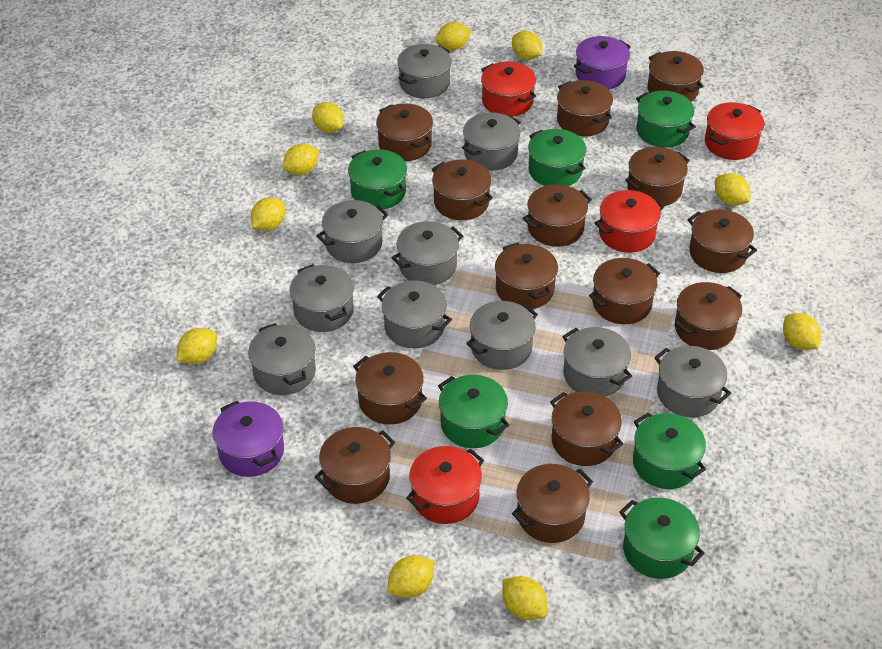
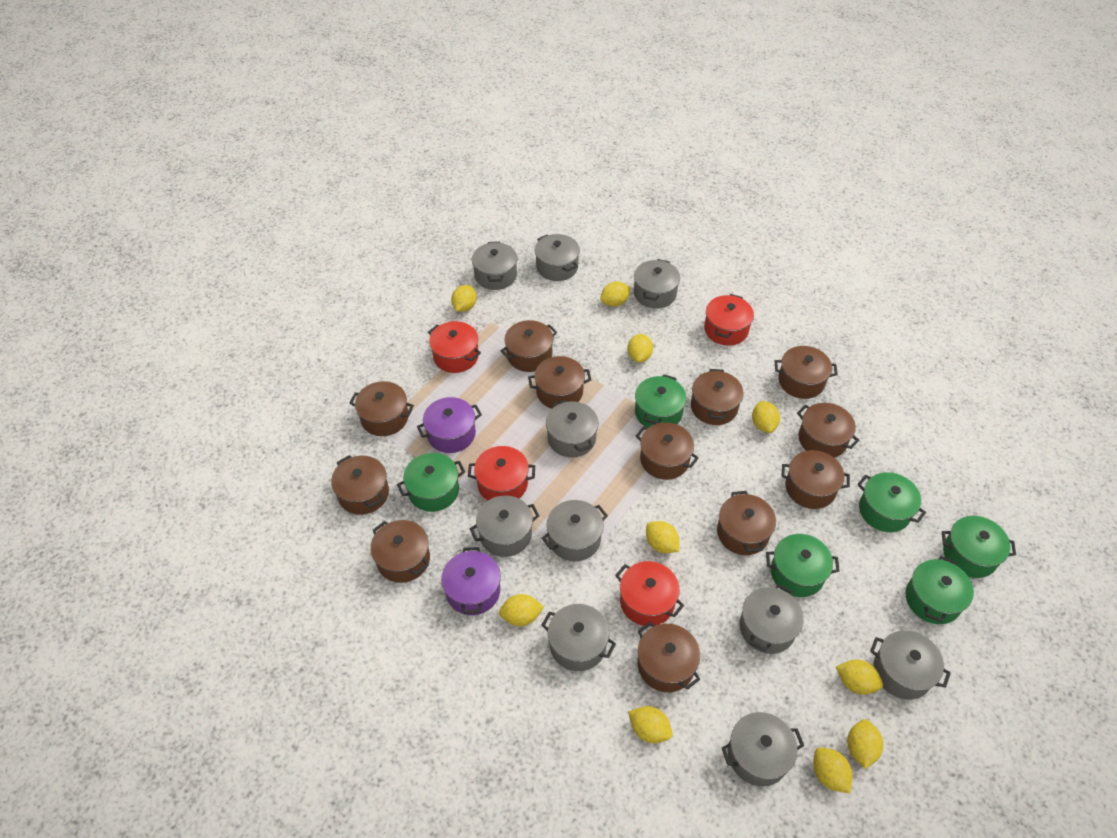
brown pot: [314,427,395,504] [353,352,427,425] [376,103,433,161] [432,160,493,220] [495,243,558,309] [512,464,593,543] [523,184,592,247] [550,391,623,466] [557,80,613,137] [589,258,660,324] [625,147,690,207] [648,51,704,102] [675,282,742,350] [687,209,757,273] = 14 -> [331,455,389,515] [350,381,414,436] [371,520,430,583] [500,320,557,372] [528,356,591,409] [636,422,699,480] [638,622,700,692] [691,369,743,425] [717,491,776,555] [775,346,838,399] [781,450,850,509] [797,403,859,458] = 12

